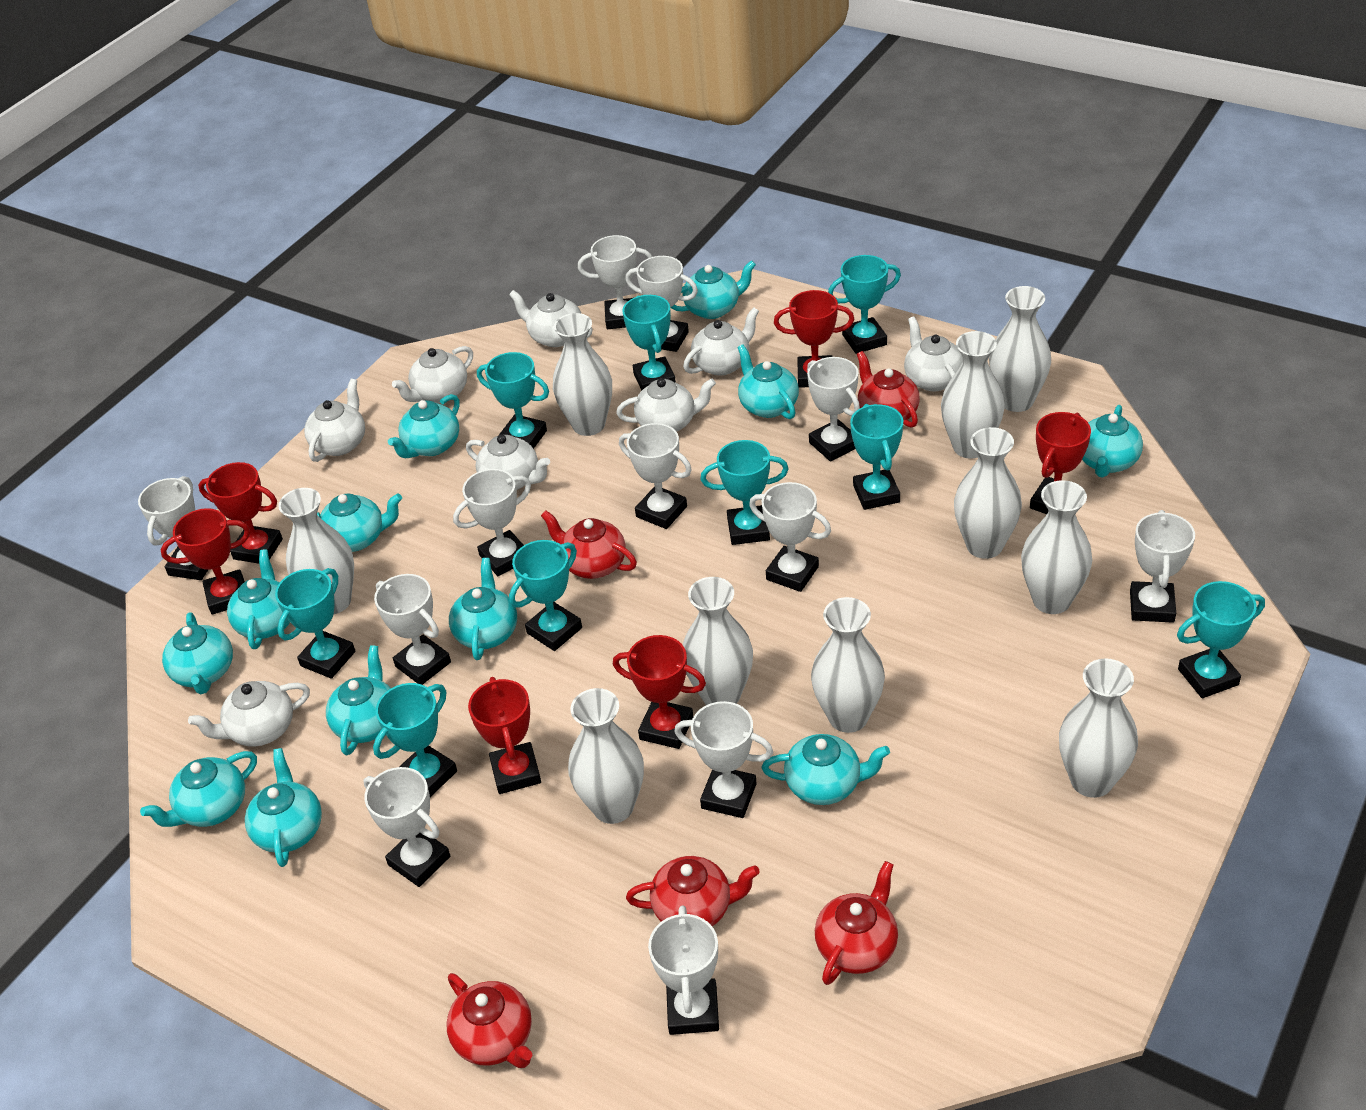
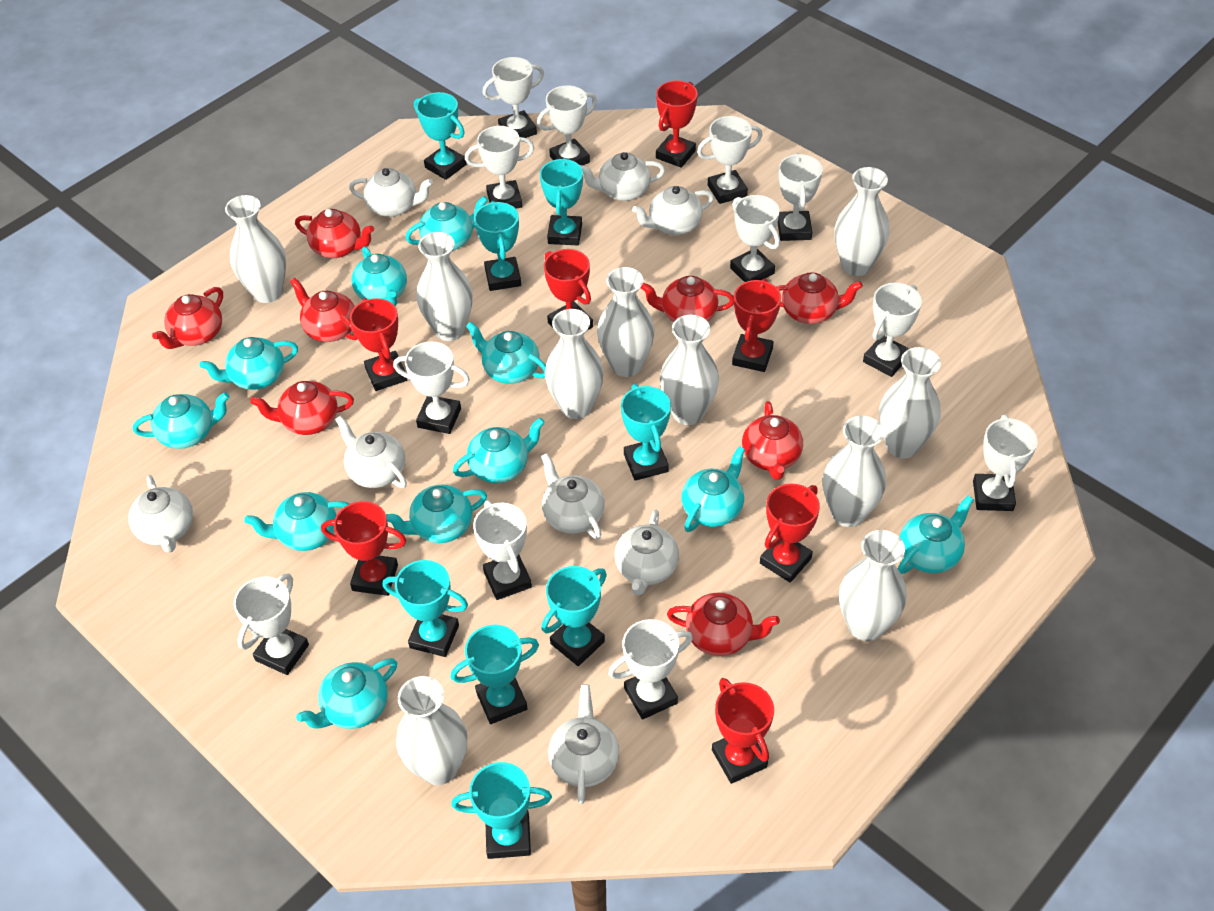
red teapot: [446,973,532,1068] [541,511,637,579] [626,856,760,926] [815,861,898,985] [857,351,920,428] = 5 -> [152,287,223,349] [250,381,354,435] [290,278,358,342] [295,209,374,258] [640,276,734,322] [667,592,780,656] [742,401,803,480] [776,272,863,324] = 8
red trophy: [160,508,250,615] [198,462,283,564] [468,677,541,794] [613,635,706,749] [774,290,854,388] [1030,412,1091,514] = 6 -> [321,501,407,596] [350,298,407,391] [544,249,593,330] [656,80,698,168] [712,678,774,784] [732,278,781,372] [760,484,820,583] = 7
turquoise teapot: [140,751,257,827] [162,612,233,694] [227,550,290,649] [245,748,322,867] [317,493,402,552] [326,645,391,755] [388,394,460,458] [449,558,517,660] [671,260,756,319] [738,344,799,419] [762,734,890,805] [1082,405,1143,478] = 12 -> [133,392,229,449] [200,337,298,390] [244,492,350,551] [296,658,397,729] [352,246,407,306] [386,485,487,543] [405,196,488,251] [453,418,545,483] [466,321,546,384] [681,446,745,532] [898,496,974,574] = 11
turquoise trophy: [275,568,355,679] [373,683,457,797] [477,352,549,449] [509,540,582,651] [622,295,676,391] [700,440,789,545] [828,255,901,354] [850,404,903,510] [1177,581,1265,698] = 9 -> [383,560,468,657] [414,92,466,180] [451,625,539,724] [451,762,552,859] [474,201,521,291] [540,158,583,245] [541,566,607,666] [621,384,671,481] = 8

